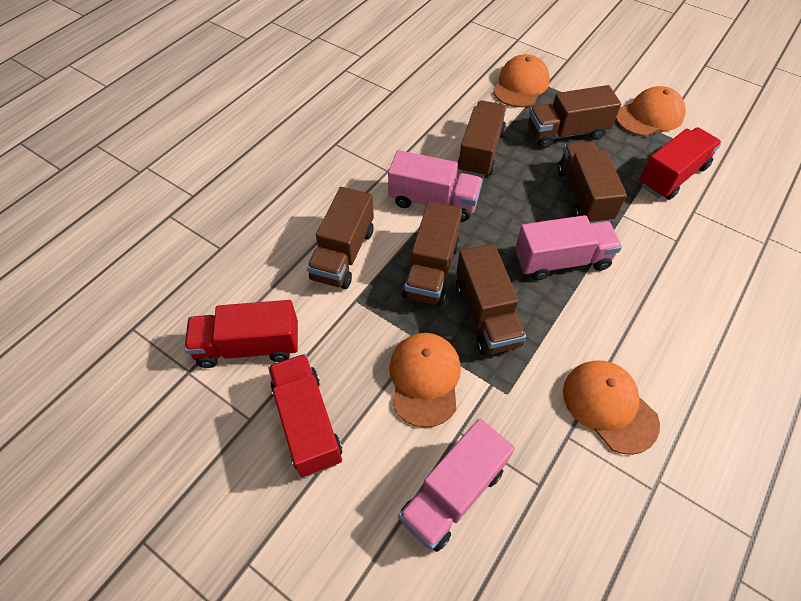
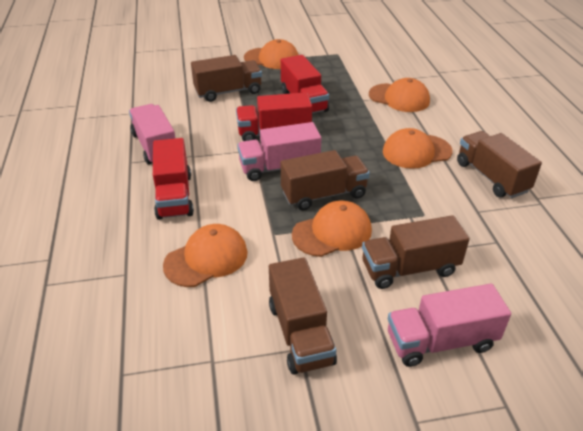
brown truck: [307,187,374,289] [402,202,462,306] [456,244,526,355] [458,100,507,178] [528,85,621,148] [557,141,627,223] = 6 -> [191,55,262,102] [269,257,337,374] [281,150,370,210] [362,215,470,289] [457,131,542,198] = 5
orange cap: [389,333,461,428] [494,54,550,107] [563,360,660,455] [616,86,686,136] = 4 -> [163,224,248,287] [244,39,299,69] [292,200,372,257] [369,78,430,112] [383,128,453,169] = 5

